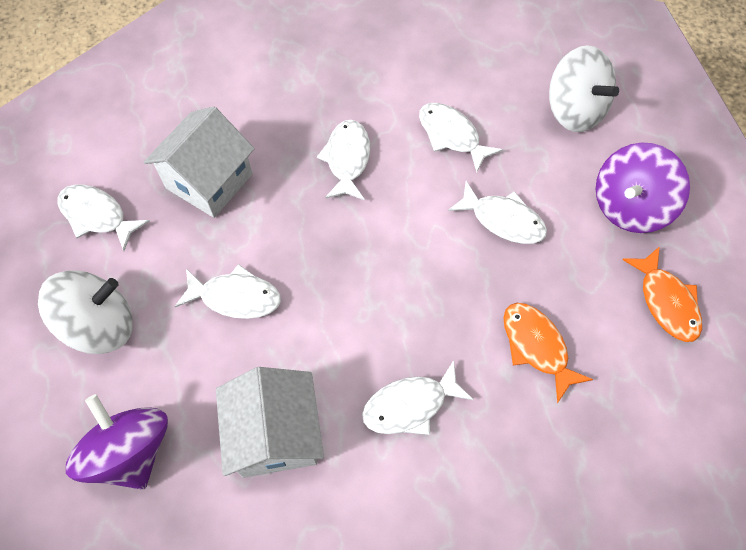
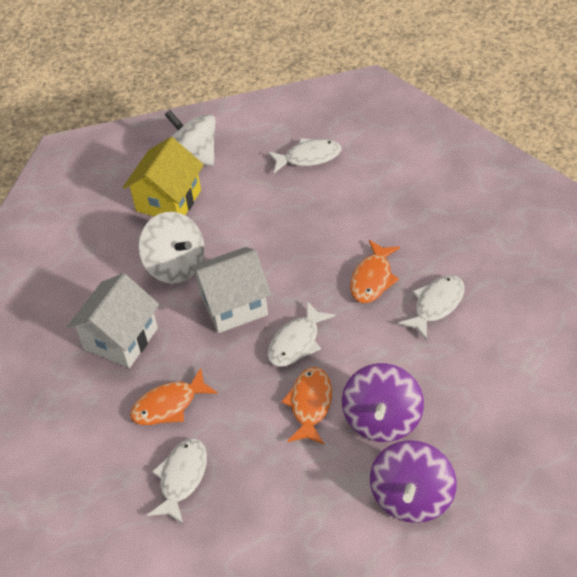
orange fish: [503,303,593,403] [622,246,702,342] = 2 -> [130,368,218,425] [281,367,332,445] [350,240,400,303] = 3
white fish: [57,185,150,251] [175,264,281,319] [317,120,370,200] [362,360,474,435] [419,103,503,172] [448,181,547,244] = 6 -> [147,439,207,525] [268,138,341,173] [268,301,335,367] [398,275,465,340] = 4
yellow house: none = 0 -> [122,137,204,217] = 1

